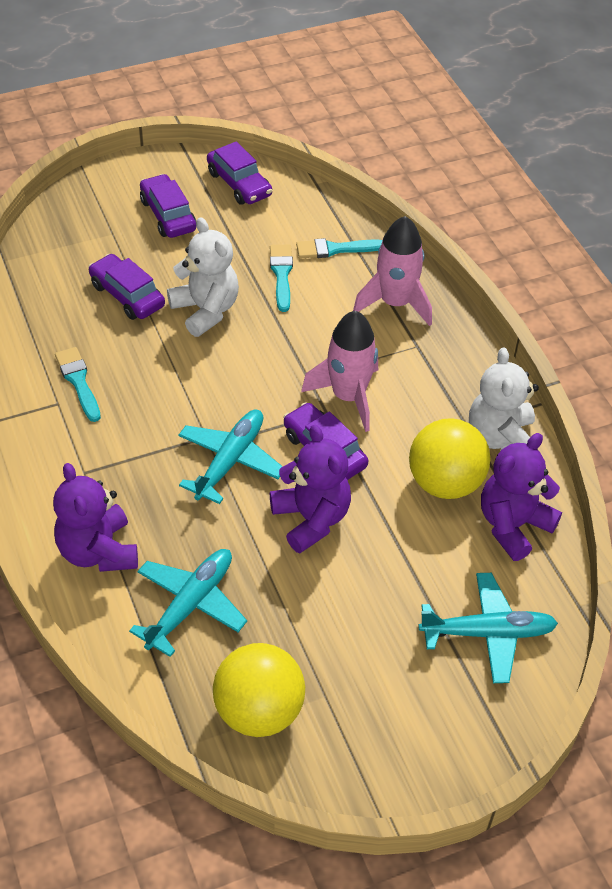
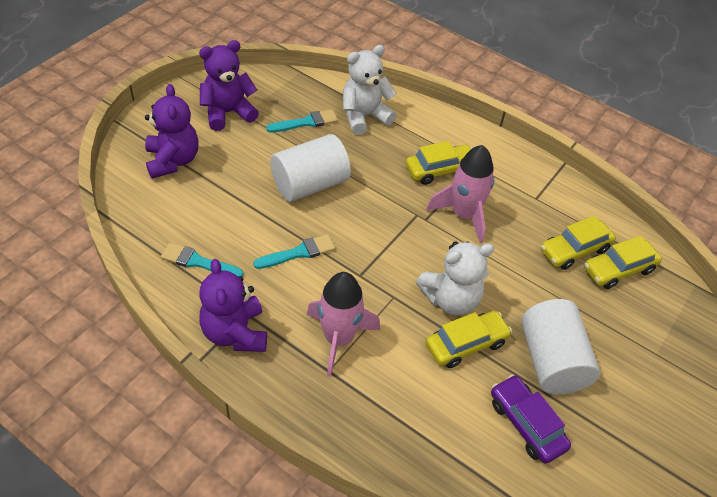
purple car: [88,254,165,320] [140,174,196,238] [207,141,272,205] [283,402,368,480] = 4 -> [491,374,571,464] = 1
turquoise plane: [129,549,247,657] [178,410,283,504] [419,573,558,683] = 3 -> none = 0
white cylinder: none = 0 -> [270,134,351,202] [521,299,600,394] = 2
yellow ball: [213,643,305,737] [409,418,490,499] = 2 -> none = 0
yellow car: none = 0 -> [406,141,472,185] [426,311,512,368] [541,216,616,270] [584,236,662,289] = 4

